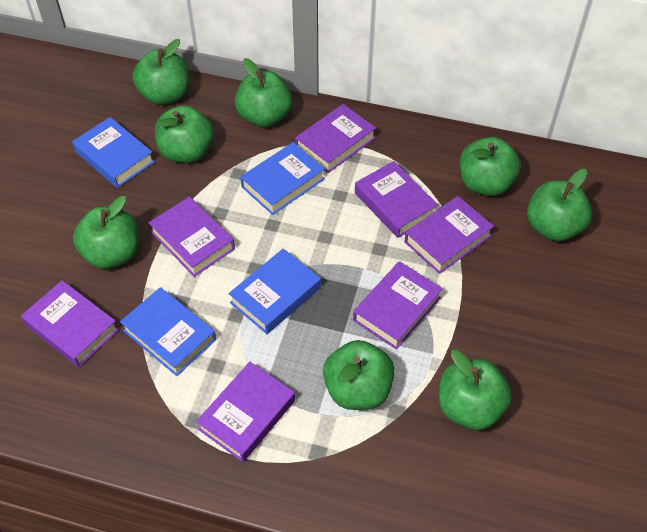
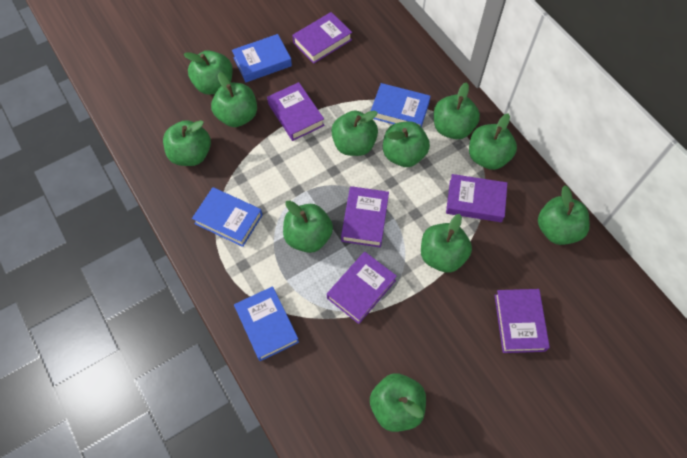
green apple: [73,196,138,269] [133,39,189,105] [155,105,214,163] [235,58,292,127] [323,340,395,410] [439,350,512,430] [460,137,521,196] [527,169,592,241] = 8 -> [163,120,211,166] [183,50,233,95] [211,72,257,127] [283,200,333,253] [331,110,378,156] [370,373,426,432] [383,121,430,167] [421,214,472,273] [434,82,480,139] [469,114,517,170] [538,185,590,245] = 11
purple book: [21,280,119,367] [149,197,235,277] [196,362,295,462] [295,104,376,173] [353,261,443,350] [355,161,438,238] [404,196,494,274] = 7 -> [267,82,324,141] [292,12,352,64] [327,252,397,324] [341,186,389,248] [446,174,507,222] [495,289,550,353] = 6

